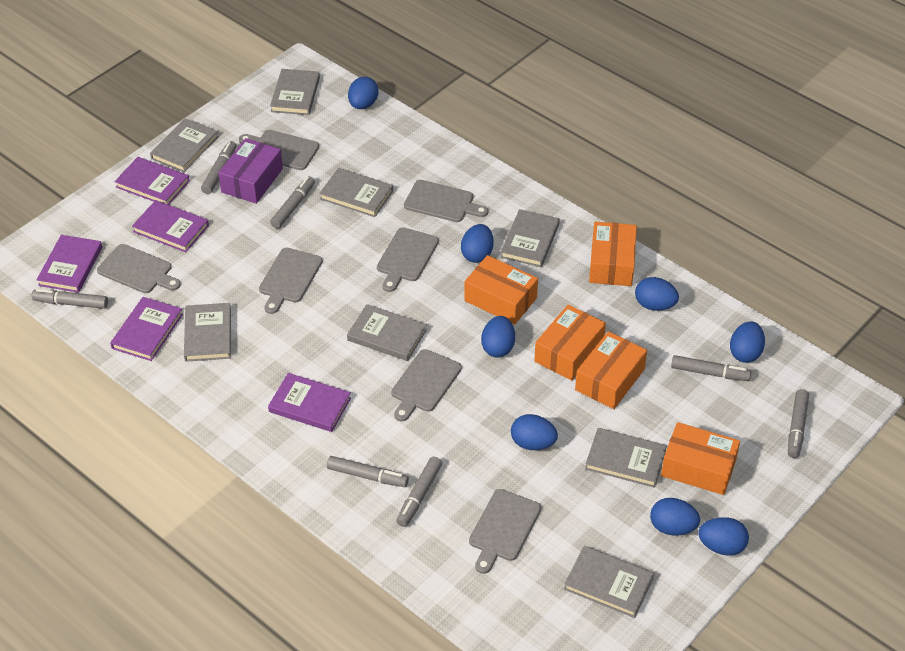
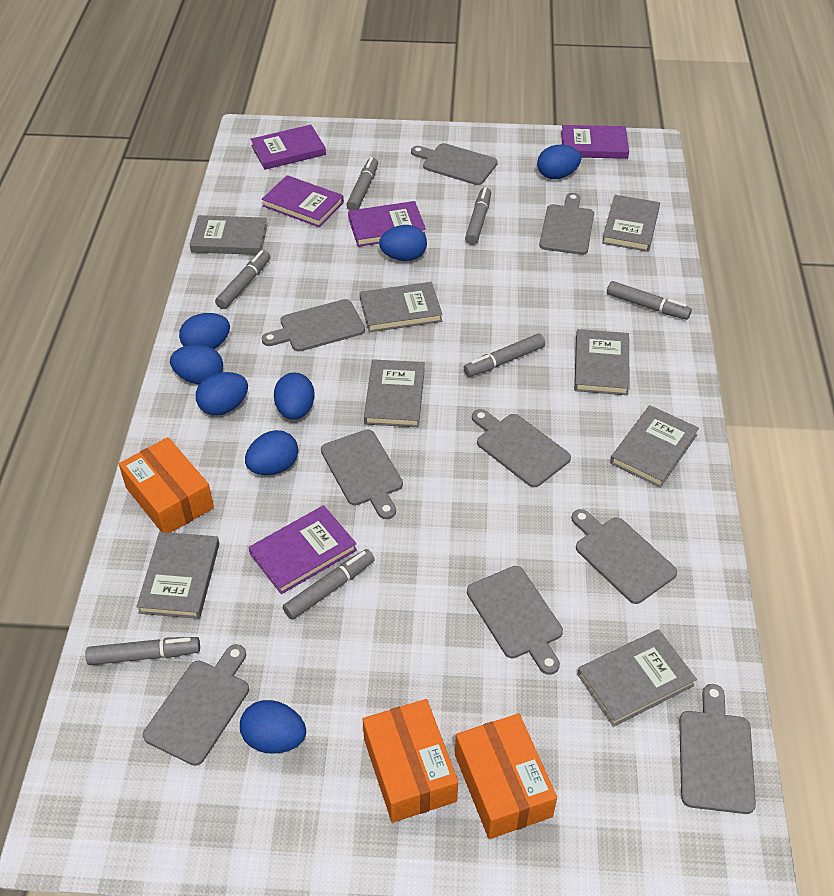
grey cutting board: [97,244,181,293] [239,130,319,170] [259,248,323,314] [377,227,439,292] [391,349,462,421] [404,180,488,222] [469,489,541,574] = 7 -> [143,644,249,766] [262,299,365,352] [321,429,403,519] [411,143,498,185] [467,566,563,675] [472,409,571,487] [539,193,594,255] [571,509,677,604] [679,684,756,814] = 9
orange box: [464,255,538,325] [534,304,606,381] [575,331,647,409] [589,222,637,286] [661,422,740,495] = 5 -> [119,437,214,533] [363,699,458,823] [455,713,557,839] = 3
purple box: [218,138,283,204] = 1 -> none = 0

